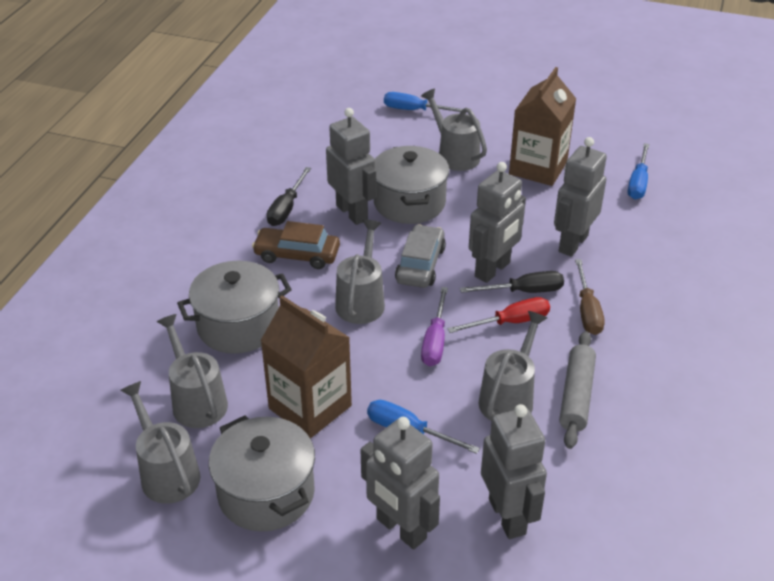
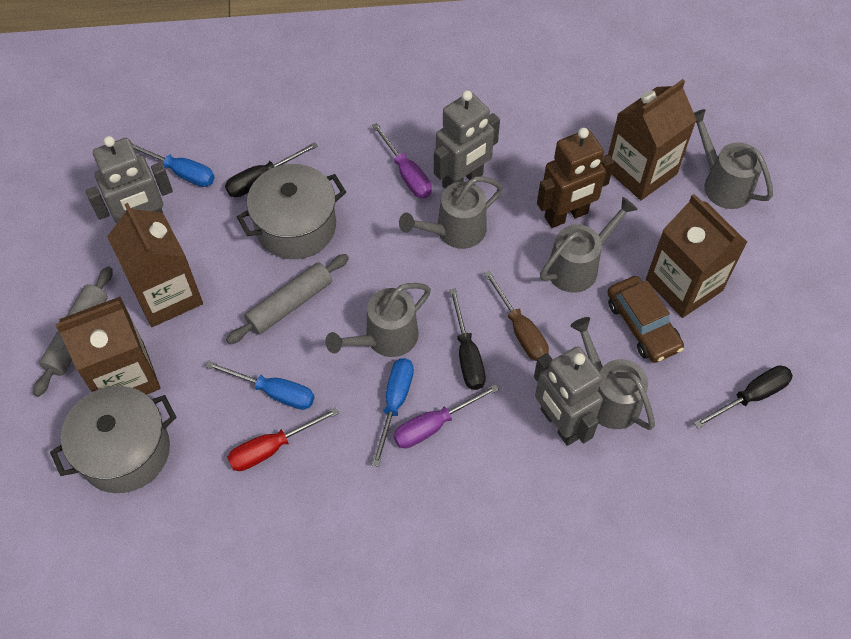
black screwdriver: [267,167,311,226] [460,271,564,293] = 2 -> [225,142,318,197] [449,289,486,390] [694,365,793,428] = 3
brown carton: [260,295,352,439] [509,67,576,186] = 2 -> [56,297,160,395] [107,203,203,327] [608,79,697,200] [646,194,747,318] = 4
brown robot: none = 0 -> [537,128,614,228] = 1
grey car: [395,224,446,288] = 1 -> none = 0
grey pot: [177,261,292,354] [209,415,315,532] [374,146,449,224] = 3 -> [50,386,176,493] [237,164,346,259] = 2
grey robot: [326,108,376,225] [361,417,440,549] [469,162,526,283] [481,404,547,539] [554,137,607,257] = 5 -> [86,136,173,223] [434,90,500,189] [534,346,603,446] = 3
grey rolling pin: [559,331,596,449] = 1 -> [33,267,113,397] [226,254,349,344] = 2
purple screwdriver: [421,287,448,366] = 1 -> [372,123,432,198] [393,384,499,448] = 2

